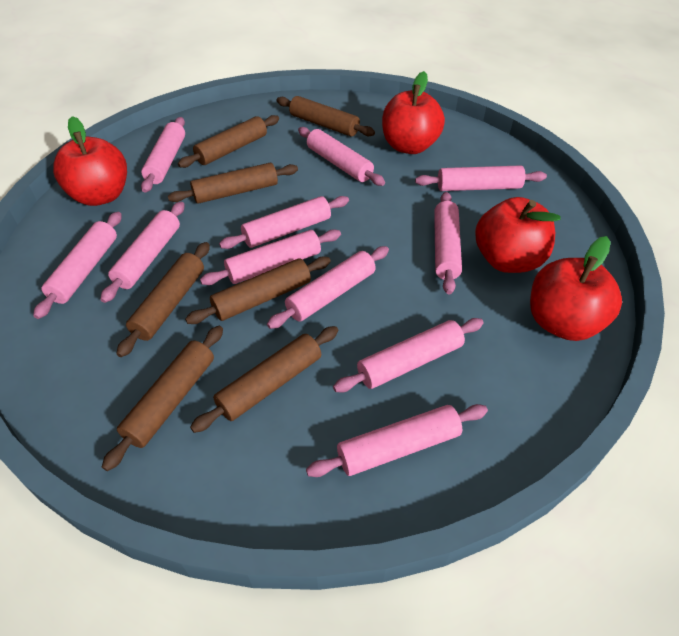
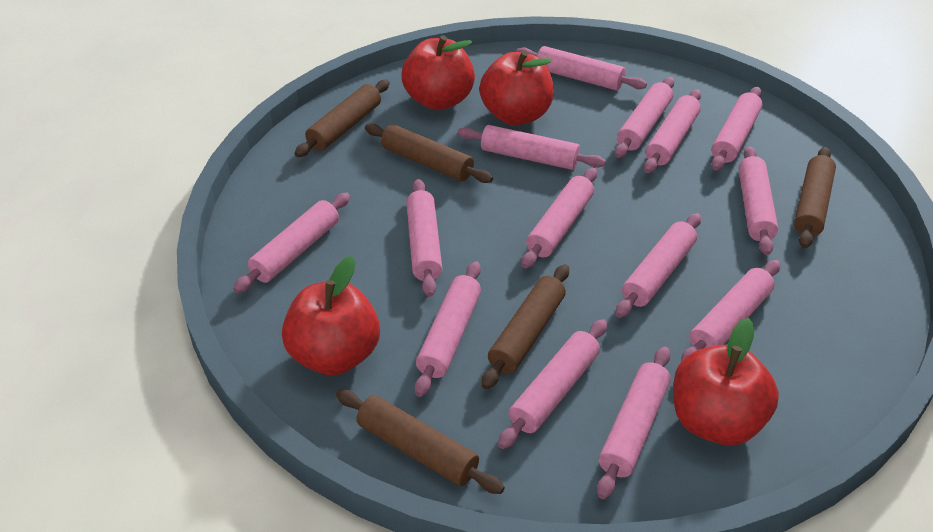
brown rolling pin: [102,326,223,471] [116,242,210,357] [168,163,298,204] [178,115,279,168] [185,257,331,324] [190,326,338,433] [277,96,375,136] = 7 -> [294,80,390,157] [336,389,505,494] [365,123,493,183] [482,264,569,389] [794,147,836,248] = 5
pink rolling pin: [33,212,122,319] [100,202,184,303] [141,117,185,193] [200,229,341,285] [219,196,349,249] [267,246,389,329] [298,127,385,186] [306,404,488,477] [333,318,484,393] [415,165,547,191] [434,192,462,295] = 11 -> [233,192,350,293] [406,179,442,297] [415,261,481,397] [457,125,606,170] [498,319,607,449] [516,46,647,90] [522,168,597,268] [597,347,671,499] [615,77,674,158] [616,213,701,318] [644,90,701,173] [681,260,780,361] [712,87,762,171] [738,146,778,255] = 14

